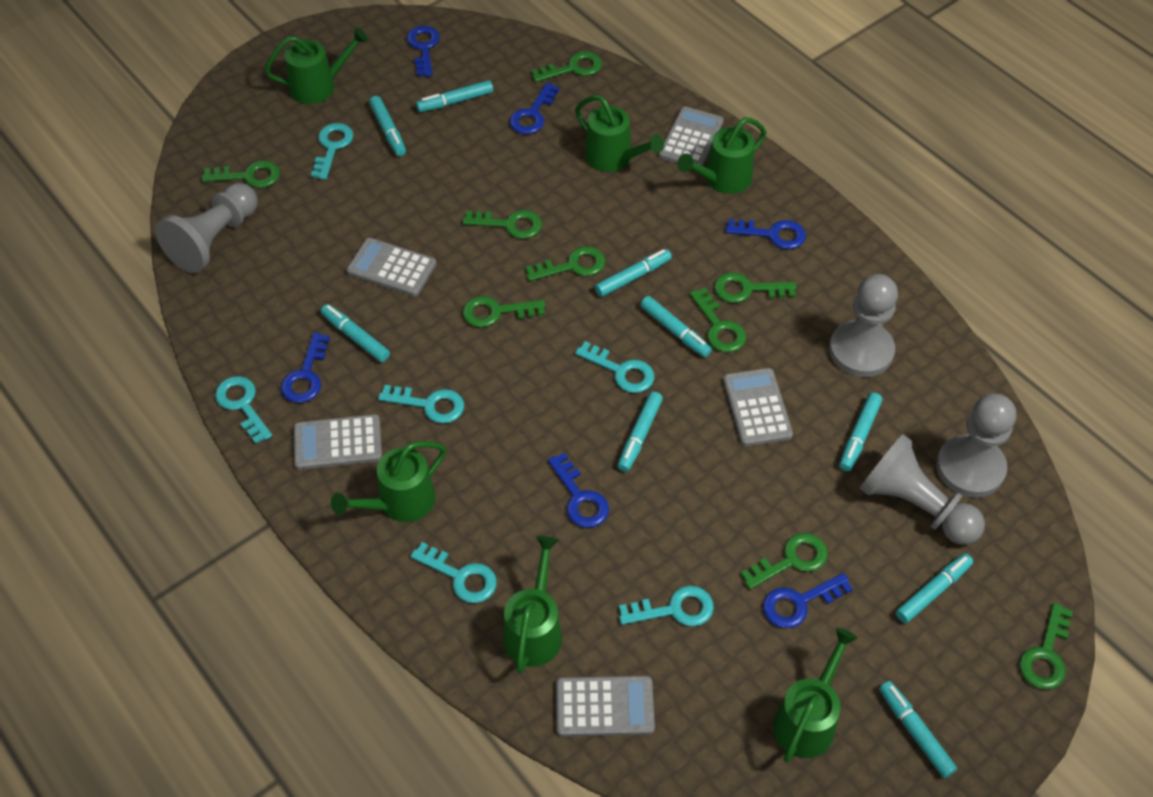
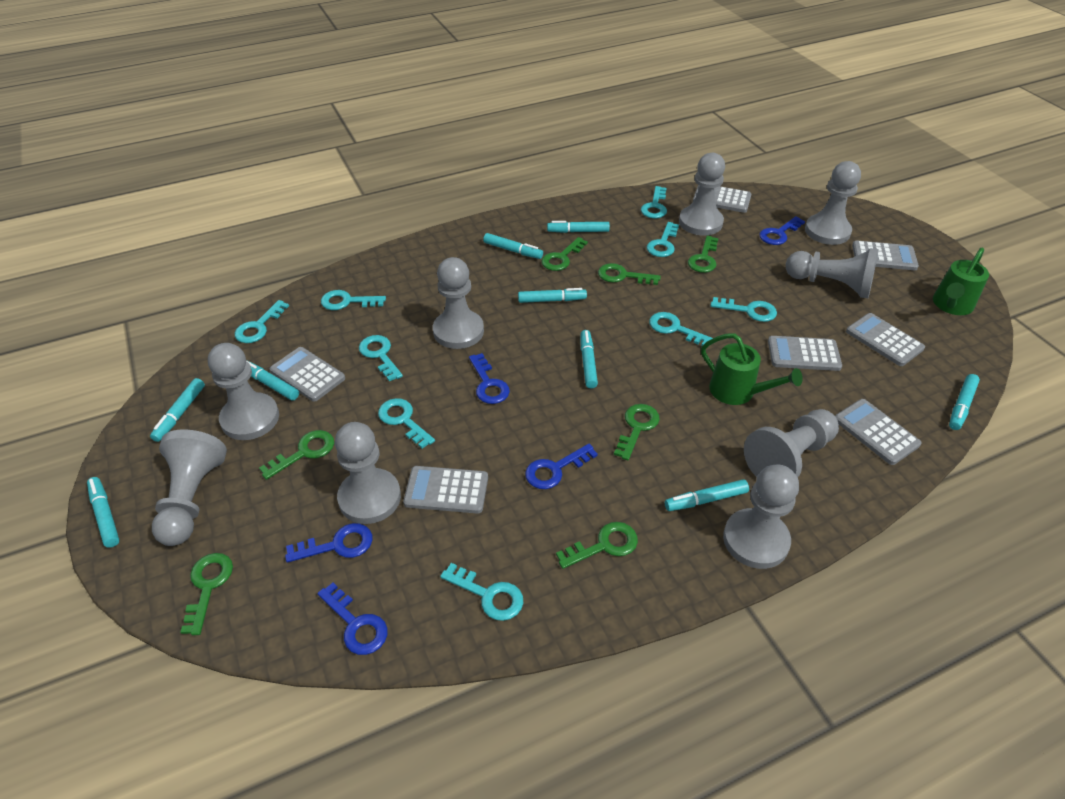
blue key: [281,332,330,403] [406,26,440,76] [509,83,560,134] [548,453,609,528] [726,219,806,249] [763,573,853,628] = 6 -> [285,523,372,563] [317,582,388,655] [469,353,510,404] [525,444,598,489] [759,216,805,245] = 5
green key: [202,160,280,188] [463,210,542,239] [463,296,545,327] [526,246,605,281] [531,51,602,82] [690,288,746,352] [714,272,797,303] [741,533,828,589] [1019,603,1073,690] = 9 -> [181,553,233,635] [259,430,334,480] [542,237,588,271] [556,522,638,569] [598,263,661,285] [614,404,660,460] [688,236,719,273] = 7
green watering can: [265,27,369,104] [331,441,446,522] [503,536,562,673] [575,95,664,172] [677,118,766,194] [773,627,858,763] = 6 -> [701,333,803,405] [933,248,989,315] = 2
grey calculator: [294,414,382,470] [347,238,436,296] [556,676,655,737] [659,107,724,166] [723,368,793,446] = 5 -> [270,347,345,402] [403,466,488,514] [693,185,752,213] [768,336,842,371] [835,399,922,465] [846,313,925,366] [852,240,919,270] = 7
grey pawn: [155,183,258,273] [829,274,898,377] [860,434,985,545] [936,393,1016,498] = 4 -> [152,430,227,546] [208,343,279,440] [335,422,401,524] [433,257,484,349] [679,153,725,236] [723,465,799,569] [744,409,839,477] [786,248,879,298] [805,161,861,245] = 9
turquoise key: [215,376,272,444] [311,123,354,180] [378,385,464,423] [410,542,497,603] [575,341,654,393] [619,586,714,626] = 6 -> [235,300,289,343] [321,290,386,310] [359,335,403,381] [378,398,435,449] [440,563,523,621] [641,186,667,218] [647,222,679,257] [649,312,713,346] [711,297,777,322] = 9

